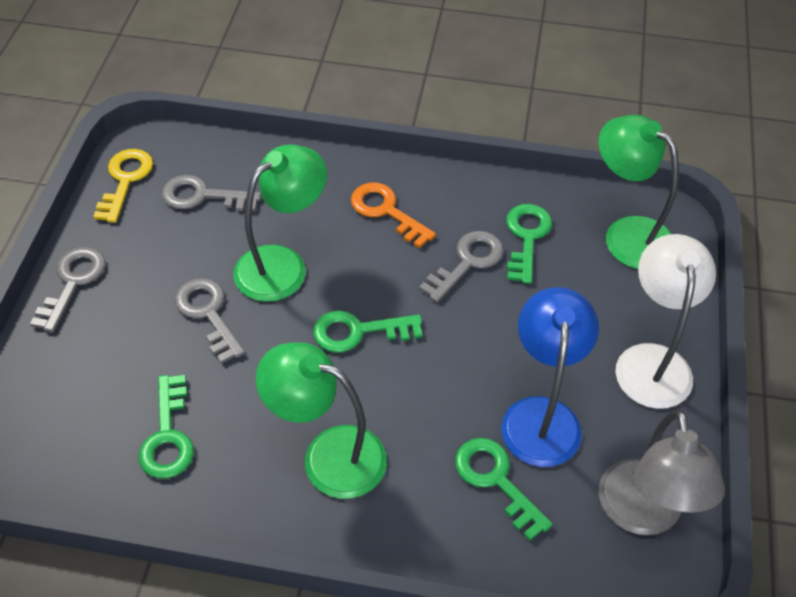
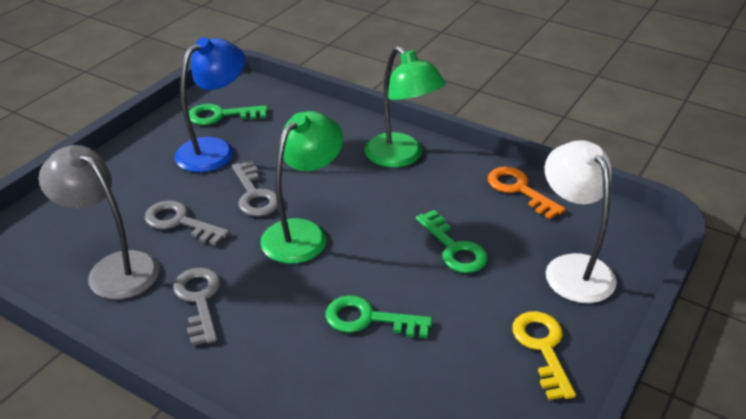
green key: [139,375,194,478] [313,310,422,353] [455,438,552,541] [506,204,552,284] = 4 -> [189,104,268,125] [325,295,432,338] [416,210,488,273] = 3
green lamp: [234,144,327,302] [256,342,387,499] [598,115,679,269] = 3 -> [260,111,343,264] [365,46,446,167] = 2
grey key: [30,247,106,332] [162,175,261,212] [175,278,245,364] [419,231,504,302] = 4 -> [144,200,230,246] [173,267,221,346] [232,161,278,217] = 3

